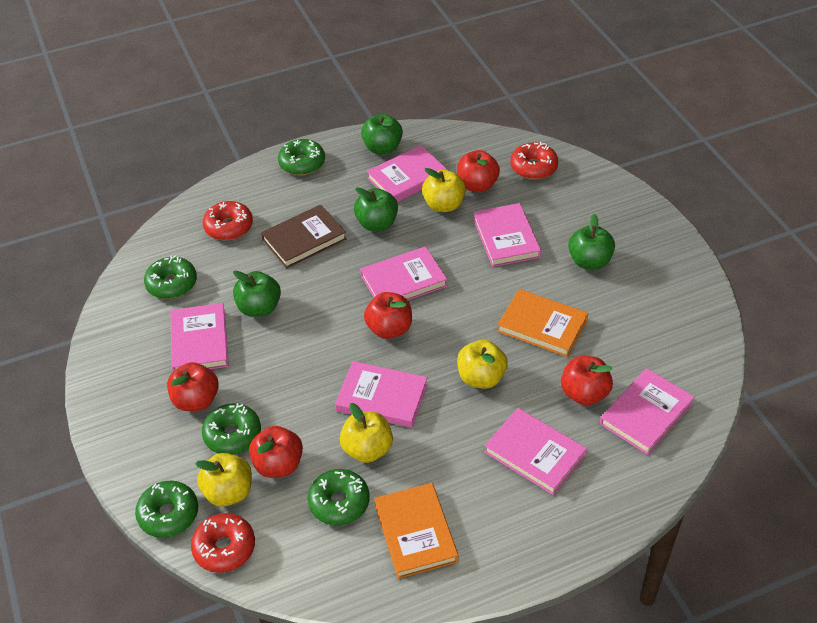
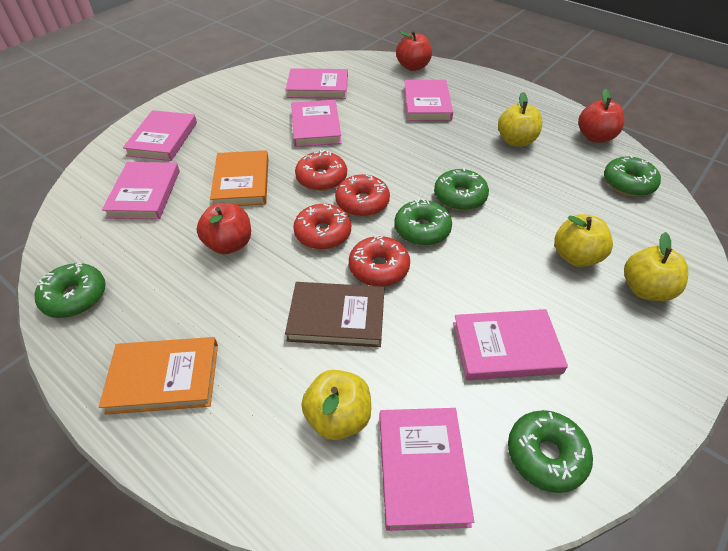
green apple: [233,271,281,317] [354,187,398,231] [361,114,403,154] [568,214,615,270] = 4 -> none = 0
red apple: [167,362,219,411] [249,426,303,478] [364,292,412,339] [457,150,500,192] [561,356,613,406] = 5 -> [197,203,251,254] [396,31,432,71] [578,88,624,143] = 3
red donut: [191,513,255,573] [203,201,253,240] [510,142,558,179] = 3 -> [293,204,351,249] [295,150,347,191] [335,174,390,217] [349,235,410,287] = 4

